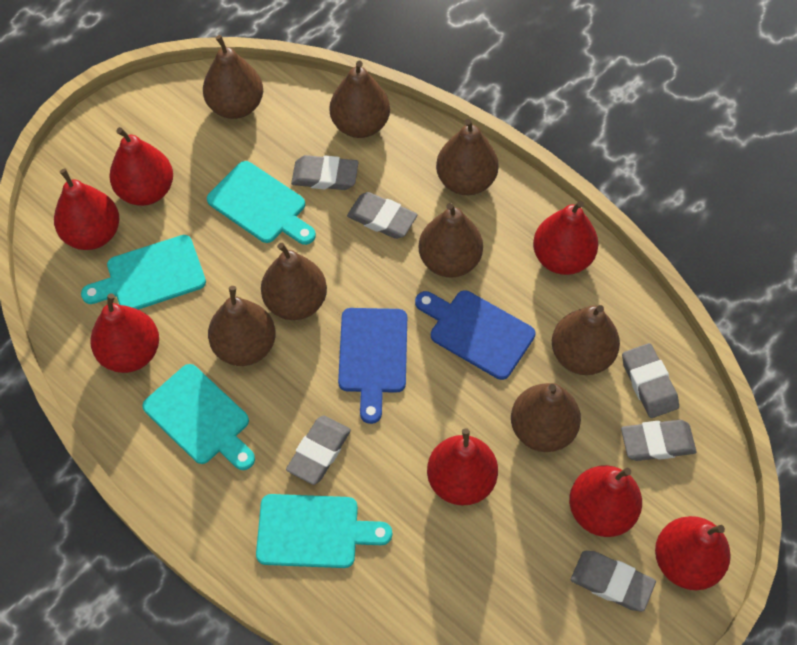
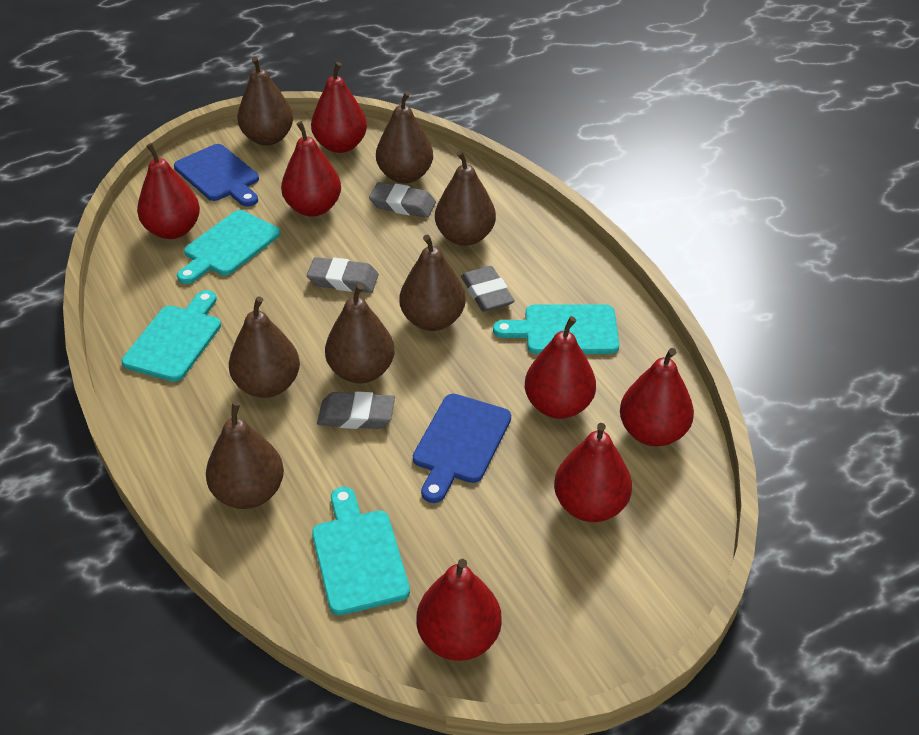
brown pear: [203,35,263,119] [208,286,276,366] [261,243,327,320] [329,61,390,138] [419,203,483,277] [436,119,499,195] [511,383,581,452] [552,305,620,375] = 8 -> [206,401,284,509] [229,296,300,398] [237,57,293,145] [325,284,395,383] [376,91,433,184] [399,235,466,331] [435,151,496,246] = 7
grey eraser: [286,415,351,485] [291,155,359,190] [347,192,418,239] [571,551,656,611] [621,420,696,461] [622,343,679,418] = 6 -> [307,257,379,293] [317,391,395,429] [369,182,436,218] [461,266,514,312] = 4

